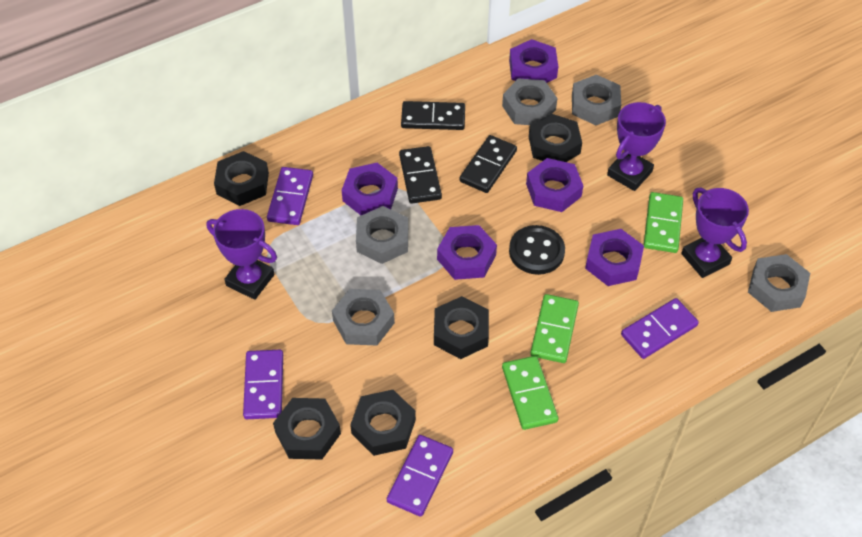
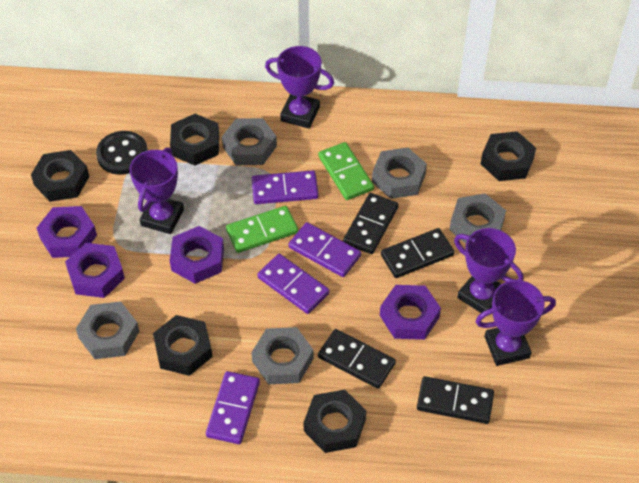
black domino: [399,146,442,204] [401,101,465,130] [459,135,517,193] = 3 -> [318,329,396,389] [343,193,399,254] [381,228,454,278] [417,376,494,424] = 4
green domino: [502,356,558,430] [530,294,579,363] [644,192,683,253] = 3 -> [226,206,298,253] [318,142,374,200] = 2
purple nut: [342,163,398,215] [437,225,497,280] [509,39,558,83] [526,158,583,212] [585,229,644,286] = 5 -> [37,206,97,258] [65,243,125,298] [170,226,224,284] [380,285,441,340] = 4
purple trophy: [207,209,277,300] [607,102,666,191] [681,188,749,278] = 3 -> [130,147,184,234] [265,46,334,129] [454,228,523,313] [475,280,556,366] = 4

